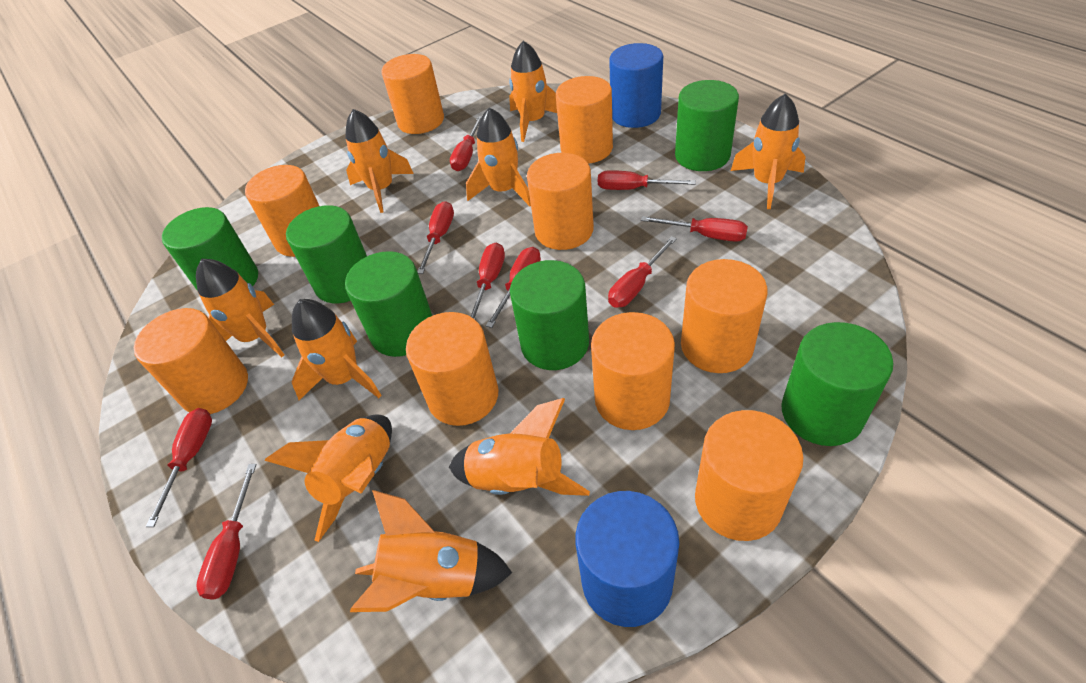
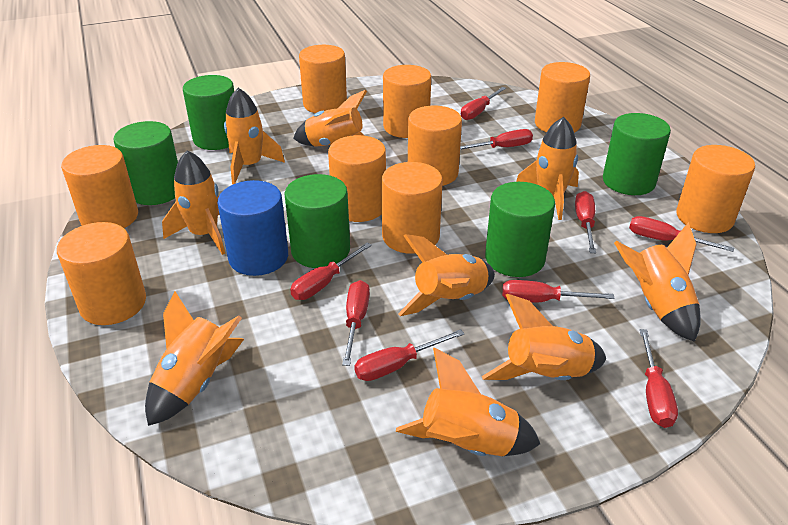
blue cylinder: [576,491,679,627] [609,43,663,128] = 2 -> [217,180,288,276] = 1
green cylinder: [162,207,258,290] [286,205,367,303] [345,251,432,357] [510,260,589,370] [675,80,739,171] [781,322,894,446] = 6 -> [114,121,178,205] [183,75,234,150] [284,174,350,268] [485,182,555,277] [603,113,671,195] = 5

